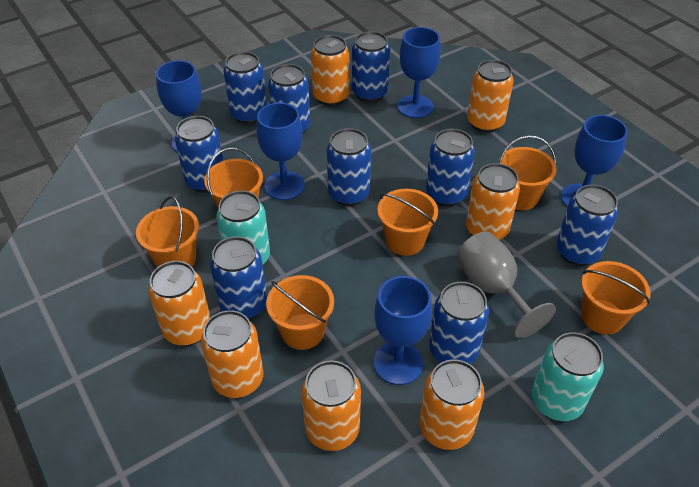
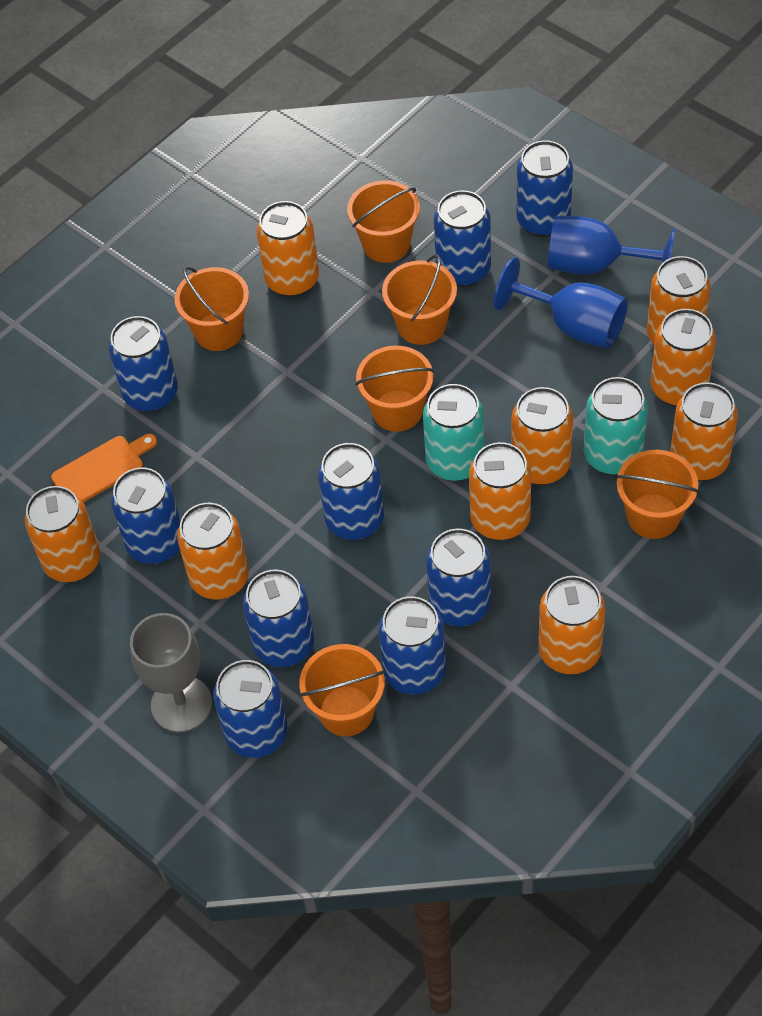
blue goblet: [156,60,202,152] [257,103,305,200] [374,276,432,385] [397,27,441,118] [561,115,628,207] = 5 -> [494,257,628,349] [548,216,675,274] = 2
orange can: [148,261,211,346] [201,310,264,398] [301,360,361,451] [311,35,349,106] [420,359,484,450] [466,163,520,240] [467,60,514,133] = 7 -> [25,486,100,582] [177,503,249,600] [257,201,319,297] [469,442,531,540] [511,387,573,485] [538,576,605,674] [647,256,711,345] [651,309,716,406] [670,382,738,481] = 9
orange cutting board: none = 0 -> [51,434,157,503] = 1

